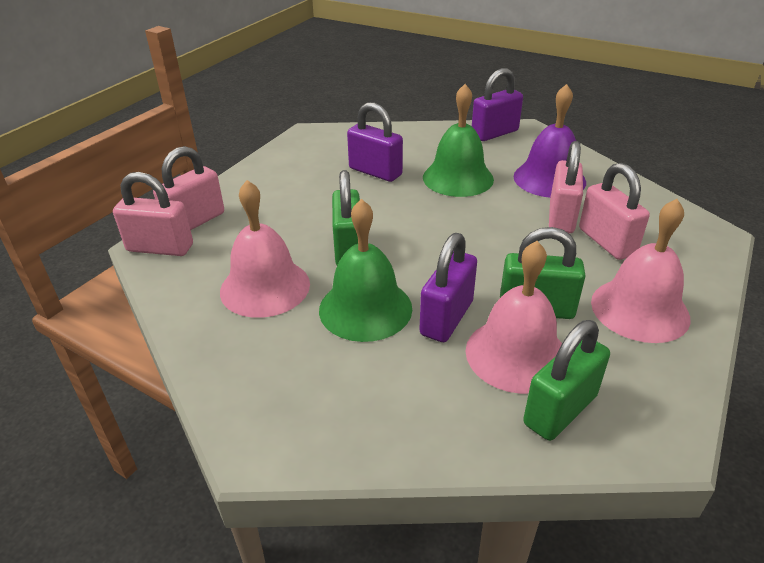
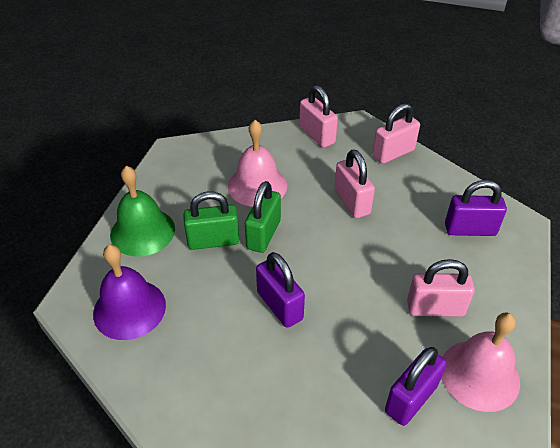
green bell: [319,199,412,342] [423,84,494,197] = 2 -> [110,166,175,256] = 1
green padlock: [332,170,360,265] [500,227,585,319] [523,320,610,441] = 3 -> [183,191,239,250] [245,181,281,253] = 2
pink bell: [220,180,310,318] [466,241,562,394] [591,199,690,343] = 3 -> [228,120,287,207] [441,313,520,412] = 2

